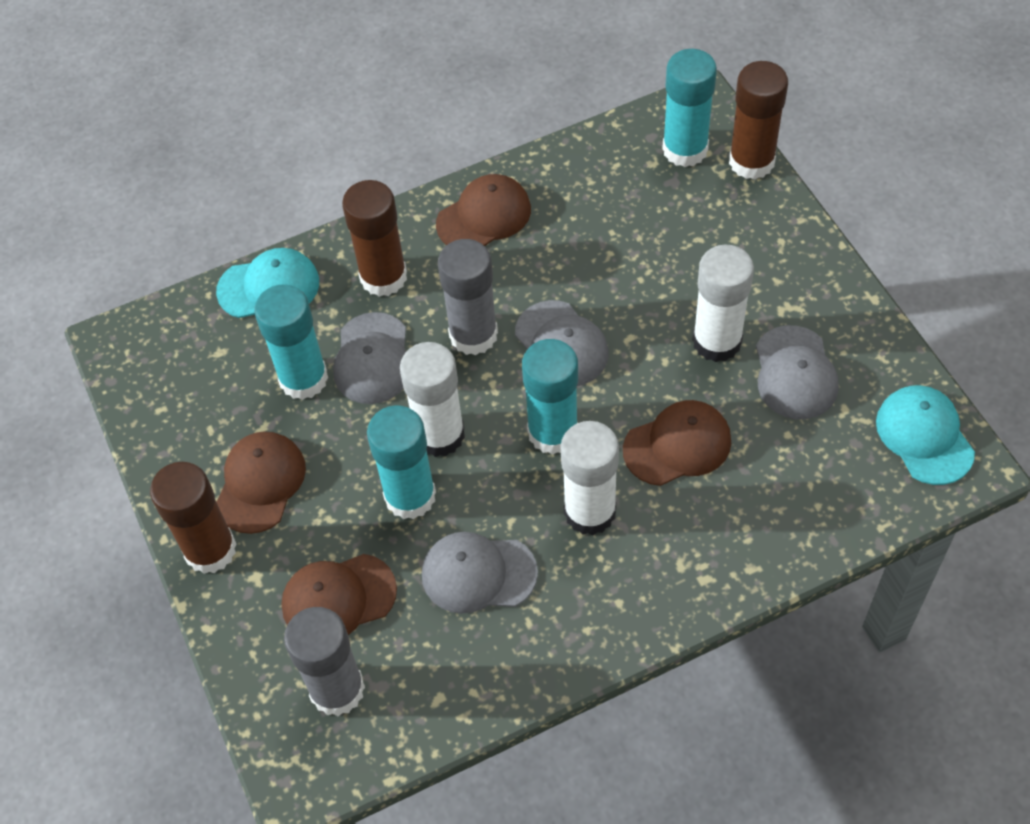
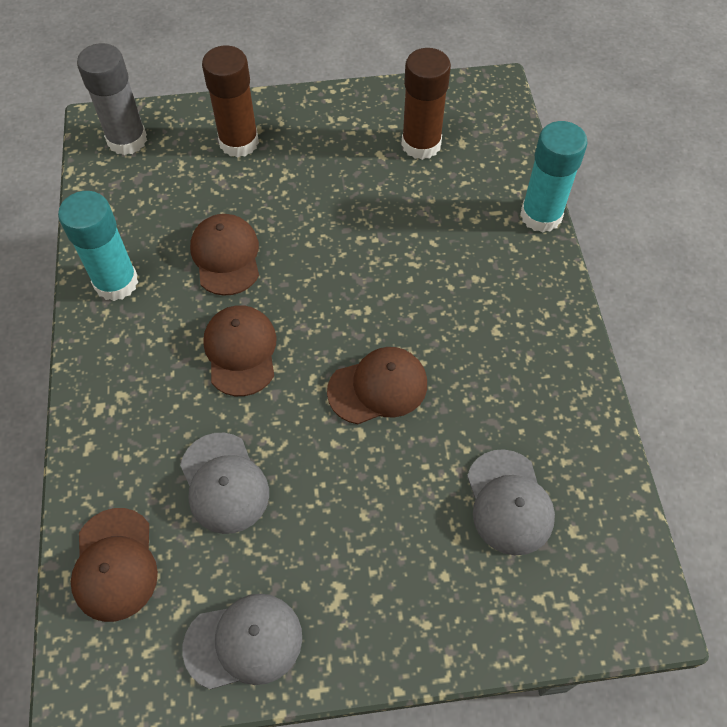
brown glue stick: [150,462,236,574] [342,180,407,297] [729,61,788,180] = 3 -> [202,46,259,158] [402,48,451,160] = 2
grey cap: [333,312,406,404] [422,532,538,614] [515,300,609,386] [756,325,839,419] = 4 -> [180,433,269,534] [182,594,302,690] [467,449,555,555] = 3
grey glue stick: [284,607,365,716] [438,239,498,355] = 2 -> [77,43,147,155] = 1
turquoise cap: [216,248,319,318] [876,385,975,485] = 2 -> none = 0
turquoise glue stick: [254,284,328,400] [367,405,436,519] [522,339,578,455] [662,49,717,167] = 4 -> [58,191,138,301] [520,121,588,233] = 2
white glue stick: [400,342,465,457] [561,421,619,535] [692,245,754,362] = 3 -> none = 0

